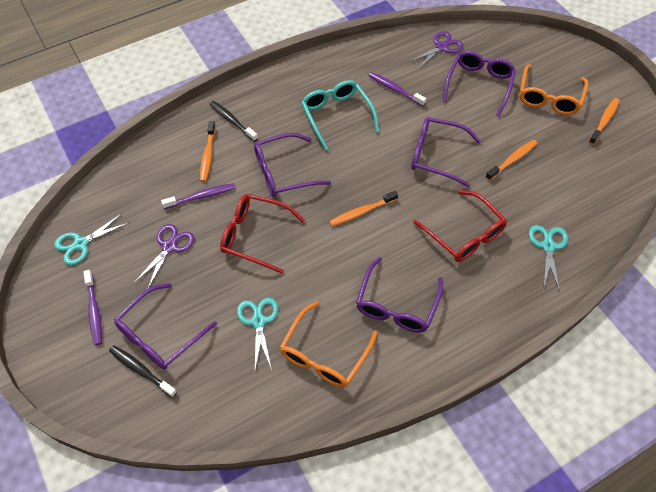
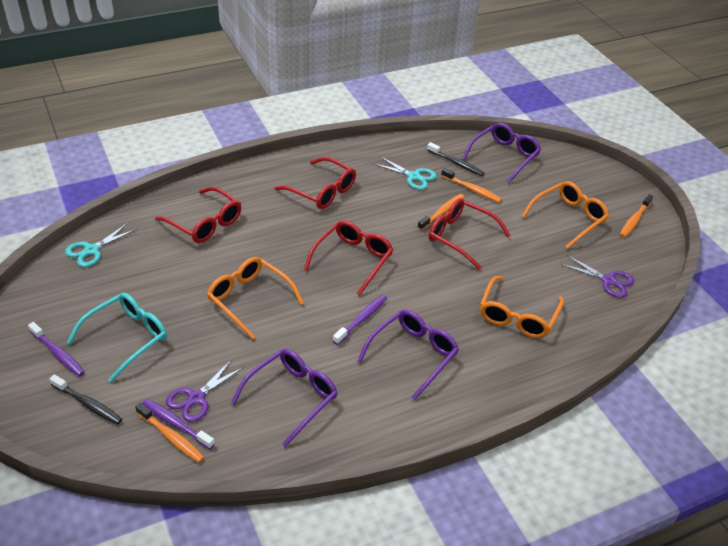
orange glasses: [280,301,378,388] [519,64,589,115] = 2 -> [207,257,304,339] [480,276,564,338] [521,181,609,249] = 3
purple glasses: [114,283,217,370] [254,133,331,197] [356,257,443,333] [411,117,481,187] [443,51,516,117] = 5 -> [231,349,338,447] [357,310,459,400] [462,123,541,184] = 3
red glasses: [220,194,305,274] [413,190,507,262] = 2 -> [155,187,241,243] [274,157,356,209] [304,221,394,296] [428,198,511,270] = 4
turquoise scissors: [54,213,128,265] [237,298,278,370] [529,225,568,291] = 3 -> [65,223,137,267] [374,156,437,190] = 2

